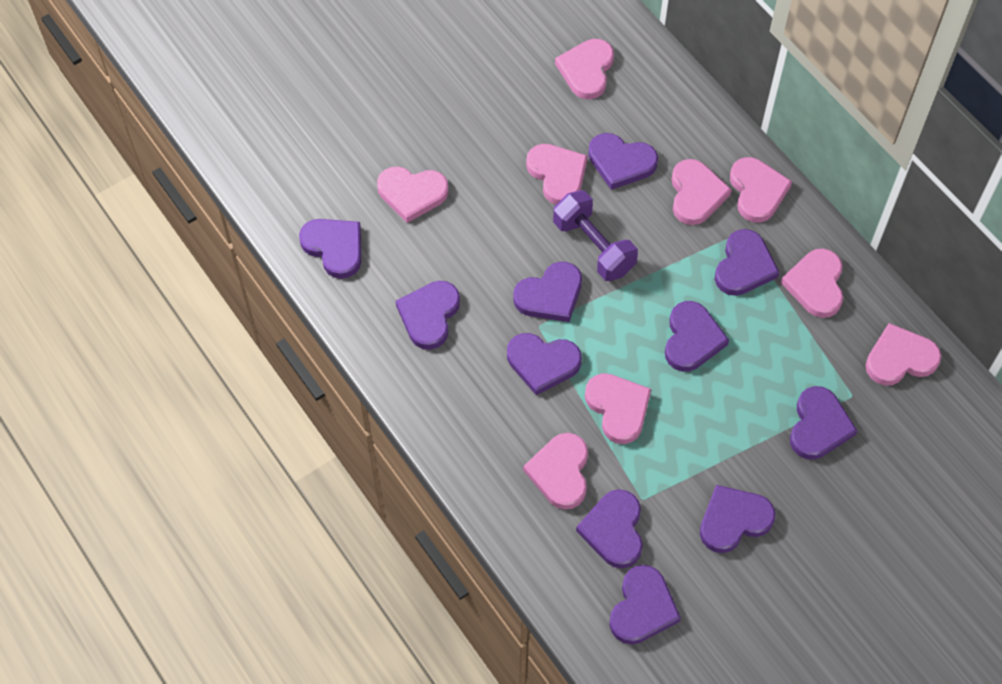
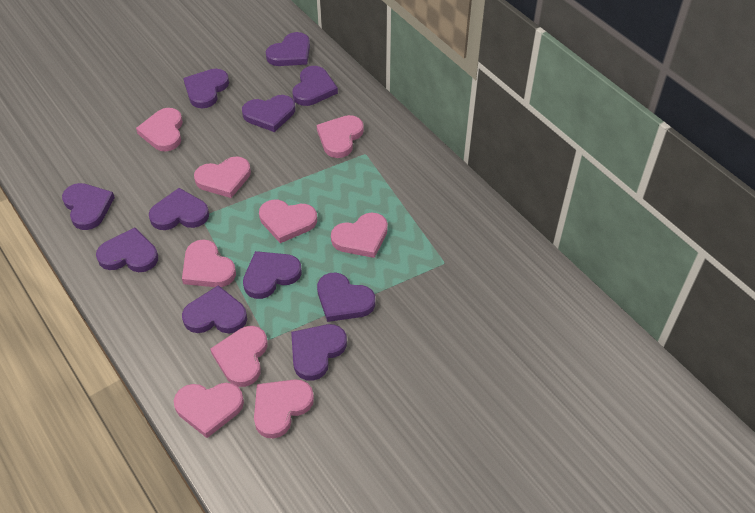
purple dumbbell: [553,190,638,281] = 1 -> none = 0

